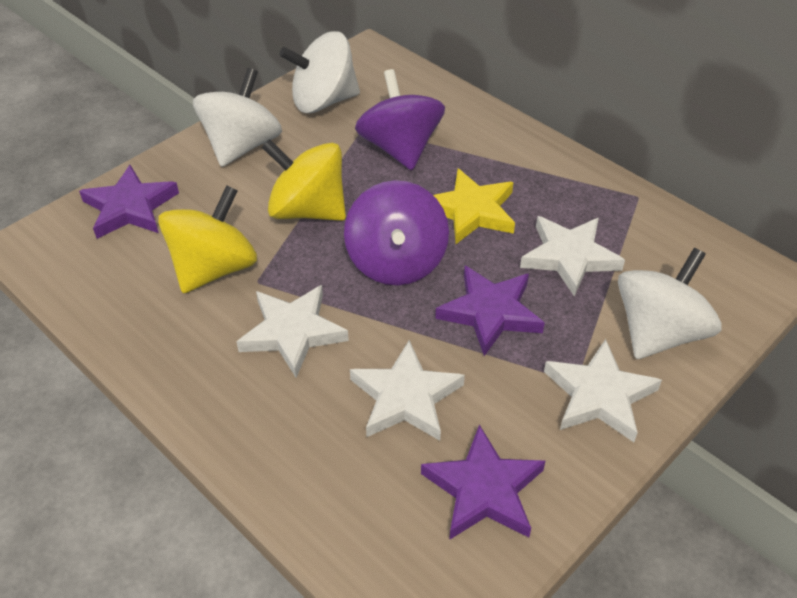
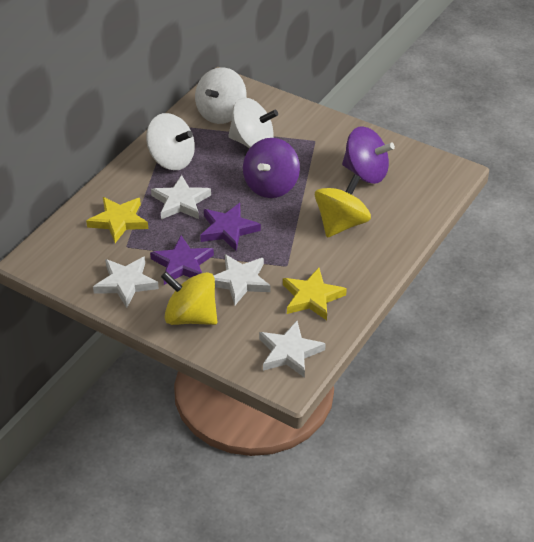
purple star: [79,165,179,239] [421,424,545,540] [435,266,545,356] = 3 -> [150,235,214,285] [200,203,261,251] = 2
yellow star: [433,169,515,244] = 1 -> [86,197,148,243] [283,268,347,320] = 2

